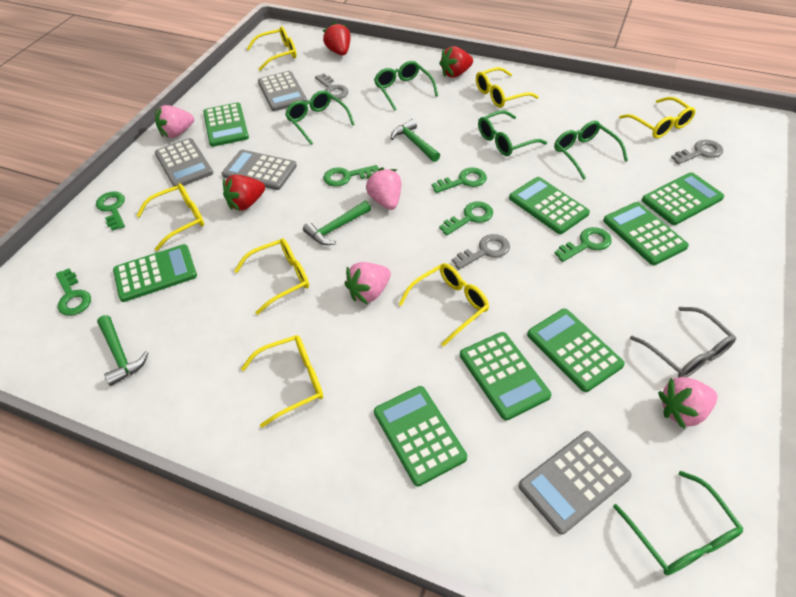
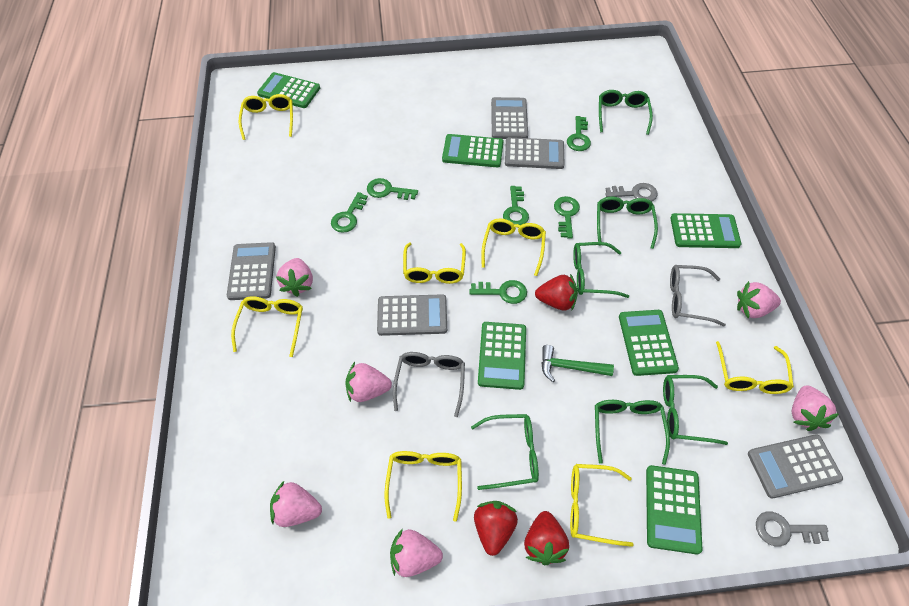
green calculator: [113,244,197,302] [203,102,249,147] [374,386,467,486] [460,332,551,421] [509,177,590,234] [527,309,625,392] [603,202,689,265] [642,172,724,225] = 8 -> [257,72,320,108] [442,134,504,167] [478,322,526,390] [619,310,679,376] [646,465,702,554] [670,213,741,248] = 6
green glasses: [285,90,355,145] [374,61,438,111] [478,110,547,156] [554,121,628,180] [613,471,744,575] = 5 -> [471,414,539,490] [573,242,629,298] [595,400,670,465] [597,197,658,249] [599,90,653,135] [663,375,728,445] = 6
green hammer: [97,315,148,386] [303,201,371,245] [391,119,440,162] = 3 -> [541,345,614,382] = 1
grey calculator: [155,138,213,187] [222,150,297,190] [258,71,307,111] [519,431,632,535] = 4 -> [227,242,276,300] [377,294,447,336] [491,97,528,139] [505,137,564,169] [748,434,843,499] = 5
grey glasses: [630,307,736,378] = 1 -> [393,352,465,417] [670,265,726,327] = 2
grey key: [315,73,349,99] [452,234,510,269] [671,140,723,164] = 3 -> [605,183,658,202] [756,511,829,547] = 2
pink strawberry: [155,105,194,138] [345,262,391,304] [366,168,401,210] [658,377,717,429] = 4 -> [270,480,322,527] [276,258,313,297] [345,362,392,402] [390,529,443,577] [737,281,781,319] [792,385,839,431] = 6

